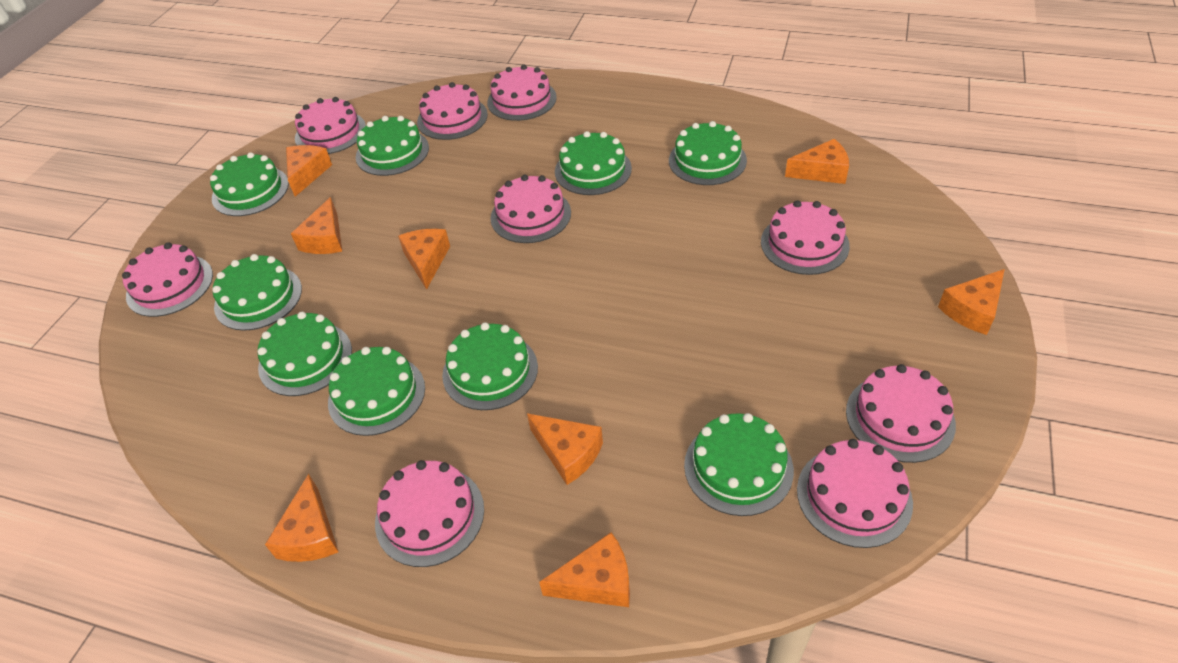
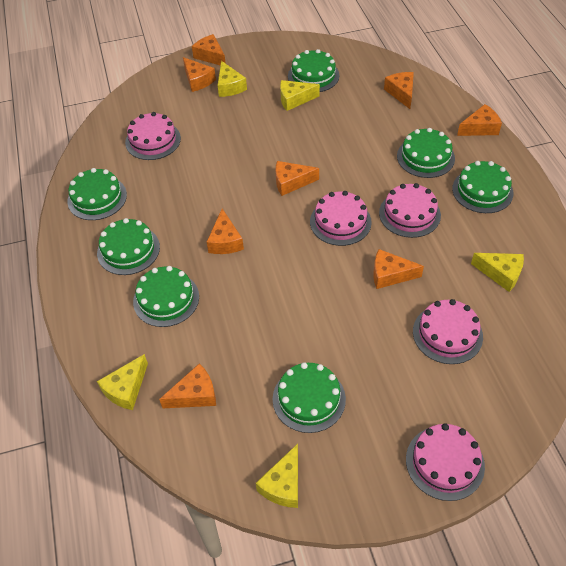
green cake: [210,152,289,216] [212,254,302,331] [257,312,352,396] [328,347,425,436] [356,116,429,176] [442,322,538,410] [555,131,632,195] [669,121,747,185] [684,413,794,516] = 9 -> [67,168,127,220] [97,218,160,275] [133,266,199,327] [273,362,346,433] [288,49,339,92] [397,128,455,178] [452,161,513,213] = 7
pink cake: [122,243,213,317] [295,97,366,154] [375,460,484,567] [417,82,488,140] [487,65,557,121] [490,175,571,243] [761,200,850,275] [797,439,913,548] [846,364,956,463] = 9 -> [125,112,181,160] [310,191,372,246] [379,183,441,238] [406,423,485,501] [413,299,483,364] = 5
yellow cheese: none = 0 -> [97,354,148,410] [218,61,247,97] [256,444,298,508] [280,80,320,111] [471,253,524,292] = 5

